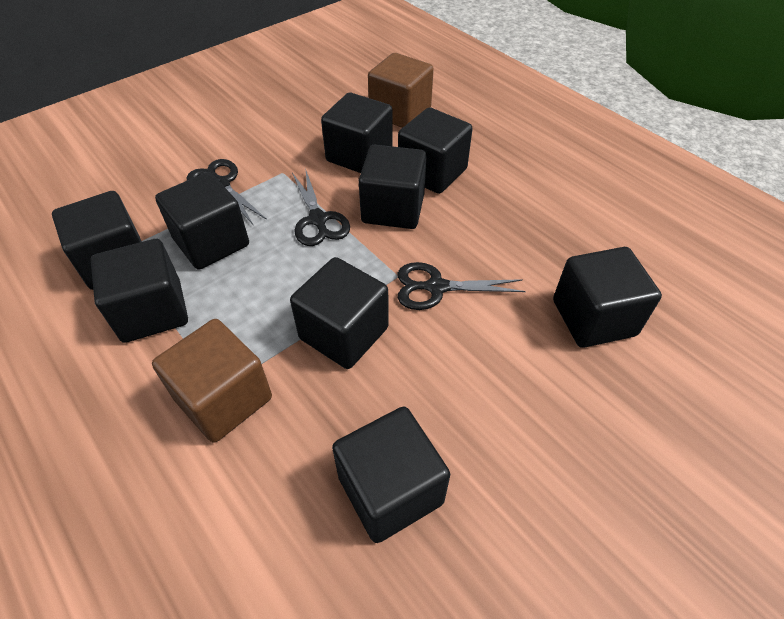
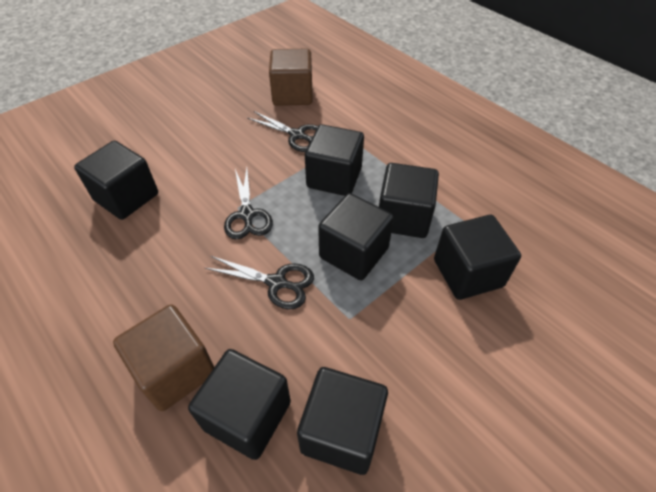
black cube: [52,191,142,290] [91,239,188,343] [155,172,249,270] [290,257,389,369] [321,93,393,173] [332,407,450,543] [359,145,427,229] [398,107,473,194] [553,247,662,348] = 9 -> [74,141,158,220] [188,349,291,460] [297,367,388,475] [305,124,364,196] [318,193,394,280] [379,163,439,238] [434,215,521,300] = 7

